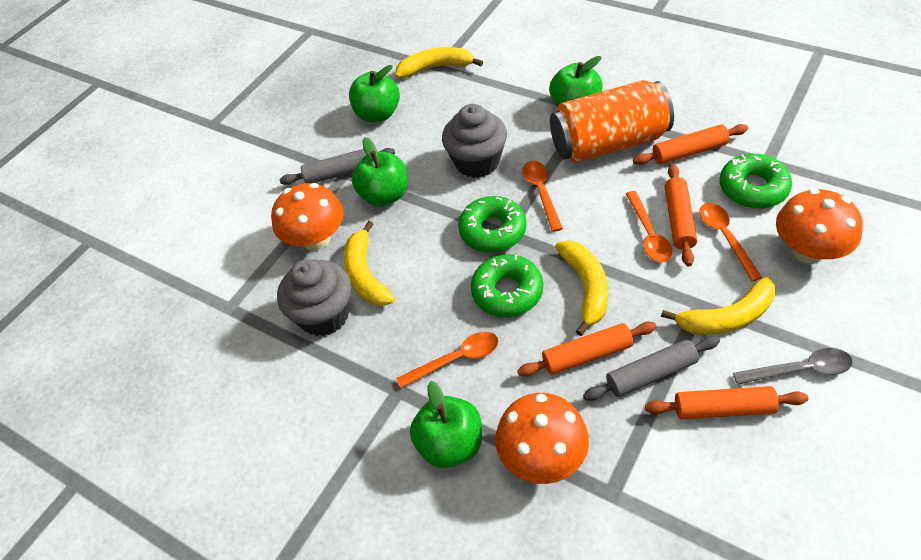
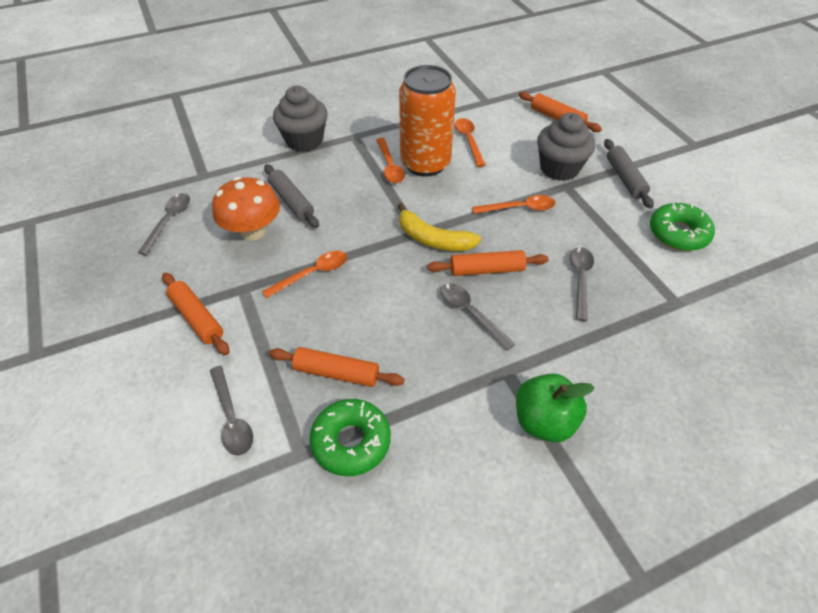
green apple: [349,65,400,122] [352,137,408,206] [410,381,482,468] [549,56,603,108] = 4 -> [516,374,595,443] = 1
green donut: [458,196,527,252] [471,254,543,317] [719,154,792,209] = 3 -> [309,399,391,476] [650,203,715,251] = 2
grey spoon: [733,348,853,385] = 1 -> [138,193,190,255] [210,366,253,456] [441,283,515,351] [570,247,594,321] = 4
orange mushroom: [271,183,344,251] [495,393,589,484] [776,189,863,264] = 3 -> [212,177,280,241] = 1
yellow banana: [344,221,395,306] [395,47,483,78] [555,240,608,336] [661,277,775,335] = 4 -> [398,203,481,251] = 1

